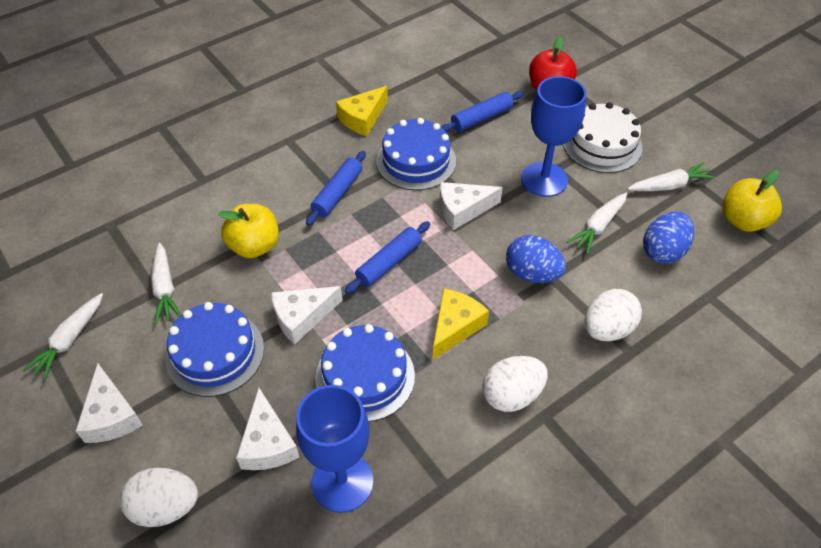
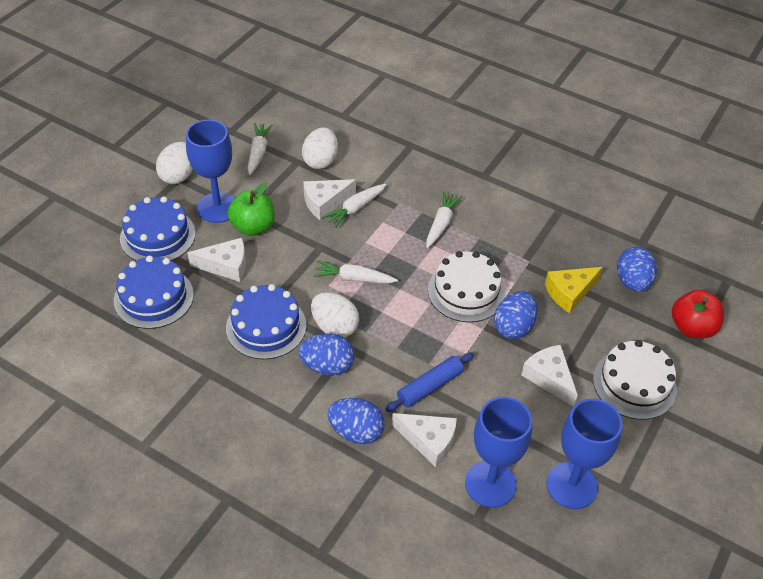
blue egg: [506,235,566,283] [643,212,694,264] = 2 -> [299,333,354,376] [327,398,385,444] [494,291,538,339] [617,247,657,292] = 4
blue goblet: [296,385,374,513] [521,76,586,197] = 2 -> [186,119,235,223] [465,397,532,508] [546,399,623,509] = 3
blue rolling pin: [306,151,366,226] [345,221,430,294] [441,91,524,132] = 3 -> [385,352,474,412] = 1
green apple: none = 0 -> [228,183,275,236] = 1
white cake: [563,102,642,173] = 1 -> [428,251,505,322] [593,340,677,420] = 2
yellow apple: [218,204,279,258] [722,170,782,232] = 2 -> none = 0
yellow cheese: [336,86,388,136] [432,288,489,360] = 2 -> [545,267,603,313] = 1

